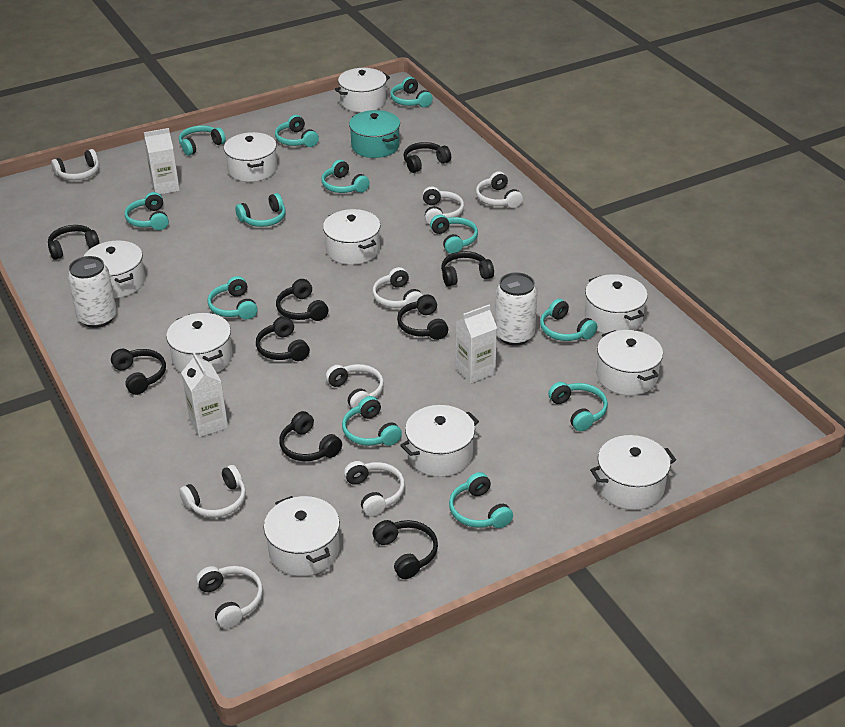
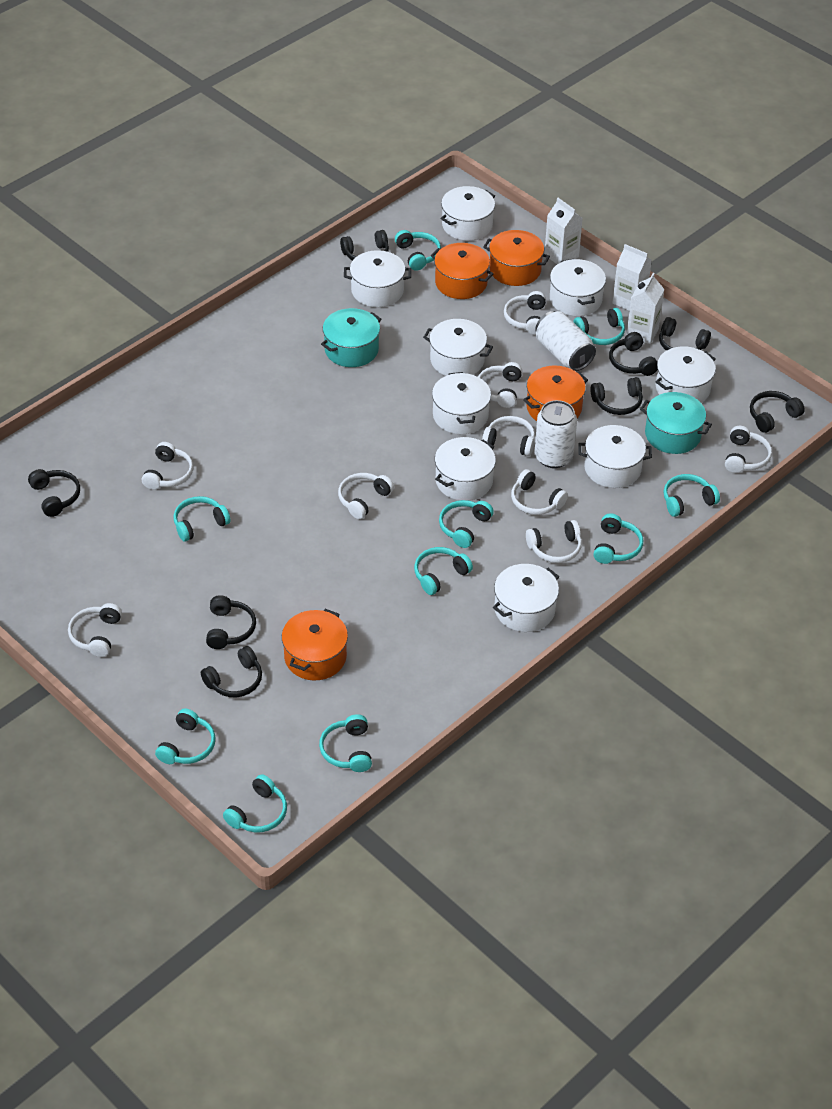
black headphones: [48,225,100,260] [111,349,166,395] [256,316,310,361] [276,279,328,321] [279,411,342,461] [373,520,438,579] [397,295,448,340] [404,142,451,173] [441,251,494,287] = 9 -> [28,469,80,517] [201,646,262,697] [206,595,256,649] [340,230,389,261] [590,377,643,415] [609,332,658,376] [659,317,711,351] [750,391,805,433] = 8
orange pot: none = 0 -> [282,609,348,681] [431,243,494,299] [483,230,550,286] [523,365,588,421] = 4
turquoise headphones: [125,192,169,230] [179,125,226,156] [208,276,258,319] [235,193,286,227] [275,115,319,147] [321,160,370,193] [342,396,402,446] [390,77,433,107] [430,215,478,254] [449,472,513,528] [540,299,597,341] [548,382,608,431] = 12 -> [155,708,215,764] [173,496,231,542] [223,774,287,832] [319,714,372,772] [395,230,441,271] [414,547,473,595] [439,500,494,548] [573,308,625,345] [593,513,643,564] [664,474,720,517] = 10
turquoise pot: [349,110,400,158] = 1 -> [321,308,382,367] [640,392,712,454] = 2
white headphones: [51,149,99,180] [179,465,246,517] [196,566,263,629] [326,364,384,408] [344,461,405,516] [373,267,423,310] [423,186,464,224] [476,171,523,208] = 8 -> [68,603,122,657] [142,442,193,490] [338,473,394,519] [478,362,522,408] [482,416,535,456] [504,291,546,335] [511,469,568,515] [526,520,582,563] [725,426,772,473] = 9
white pot: [83,241,145,298] [166,313,232,373] [224,132,277,182] [264,496,340,576] [323,209,380,265] [335,68,390,112] [400,405,479,477] [585,274,648,334] [590,435,676,510] [596,330,663,395] = 10 -> [344,250,411,307] [423,319,493,376] [432,372,491,434] [435,437,496,501] [440,186,495,241] [493,564,559,632] [550,259,606,316] [578,425,652,488] [656,346,716,403] = 9

